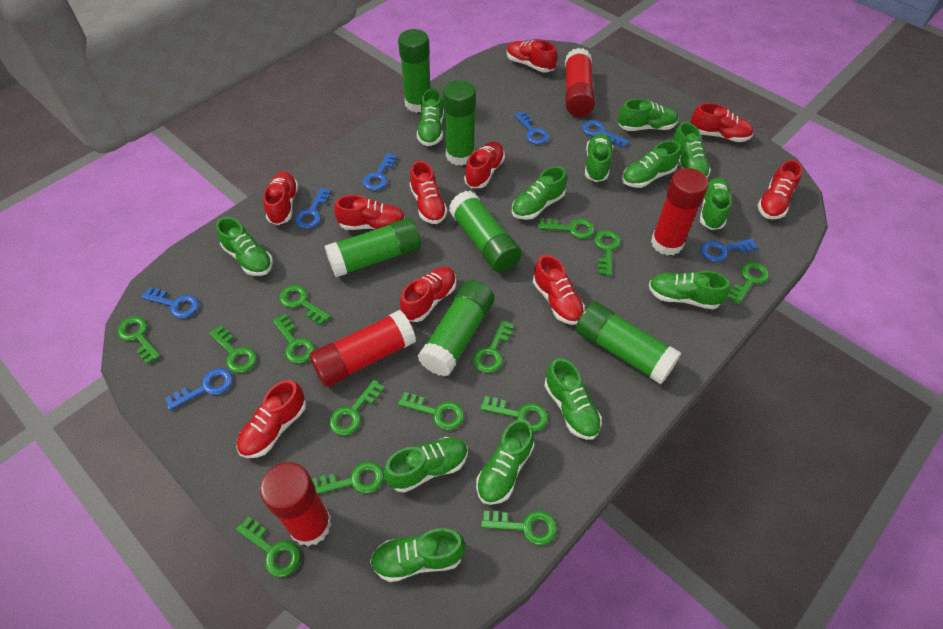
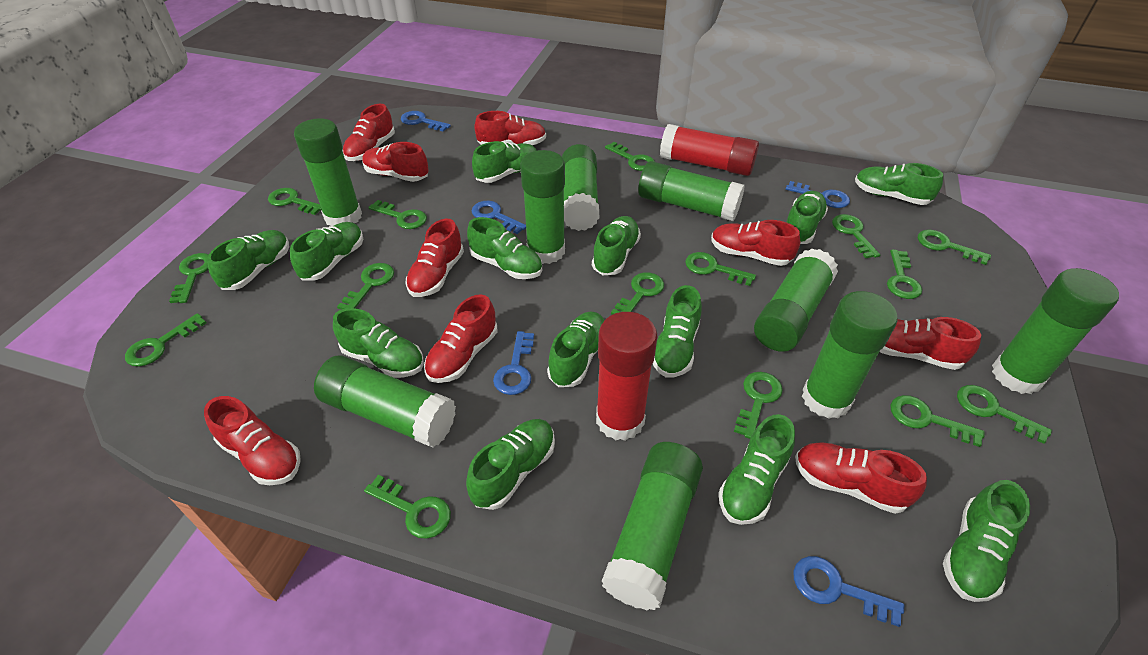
blue key: [141,287,199,318] [165,368,233,410] [295,188,332,229] [363,153,397,190] [514,112,549,144] [582,120,630,148] [701,238,758,262] = 7 -> [401,111,451,132] [472,201,526,234] [493,331,534,395] [786,181,850,208] [793,556,904,627] = 5
green glue stick: [325,218,421,277] [398,29,431,113] [418,280,494,377] [443,80,476,166] [449,191,522,273] [575,301,681,384] = 6 -> [294,118,362,226] [314,355,456,448] [520,150,565,264] [562,144,600,231] [602,442,703,610] [638,161,745,221] [754,248,838,352] [802,291,898,419] [992,268,1119,394] = 9
green key: [117,316,161,364] [209,326,256,373] [236,516,301,577] [272,314,315,364] [279,285,330,325] [312,462,384,494] [329,380,385,435] [398,392,464,430] [473,320,514,373] [480,396,548,432] [481,510,557,545] [538,218,595,239] [594,230,620,276] [727,262,769,305] = 14 -> [125,313,206,367] [169,253,209,303] [268,188,322,215] [337,263,394,310] [364,475,451,539] [368,200,427,229] [605,142,655,171] [611,272,664,315] [685,252,756,286] [734,372,783,439] [832,214,880,258] [887,249,922,299] [890,395,985,447] [918,229,991,265] [957,385,1052,444] = 15
red glue stick: [260,462,332,546] [309,310,416,387] [565,48,595,117] [651,168,708,256] = 4 -> [596,312,658,441] [660,124,759,176] = 2
red shoe: [237,380,306,458] [263,172,299,225] [334,195,405,230] [400,267,456,322] [410,161,448,224] [464,142,505,188] [507,40,557,72] [533,255,585,325] [691,103,753,142] [757,160,802,219] = 10 -> [204,396,301,485] [342,104,395,161] [362,142,429,182] [406,219,464,297] [424,294,497,383] [474,111,546,145] [711,220,800,266] [795,443,927,514] [880,317,981,370] = 9

